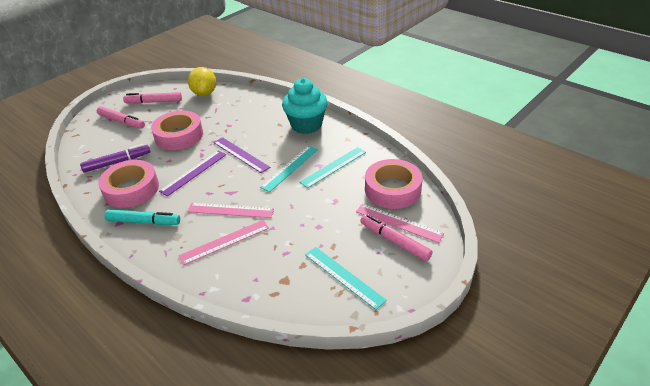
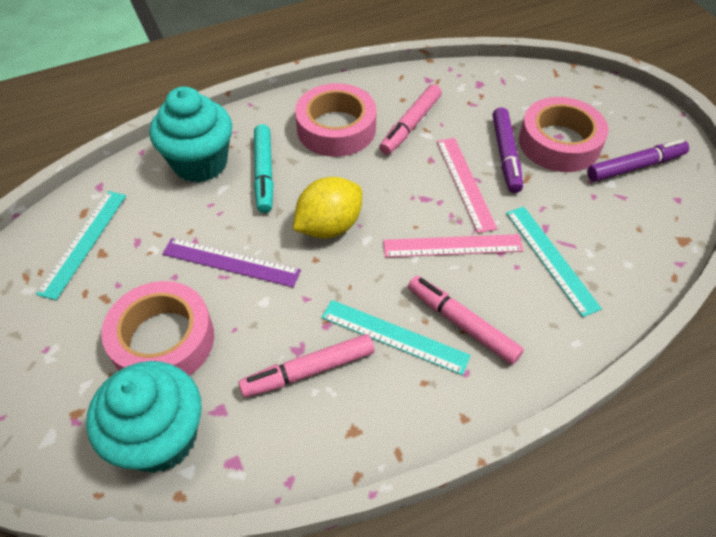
pink ruler: [178,220,269,265] [187,203,274,218] [356,204,444,243] = 3 -> [383,234,523,257] [437,138,497,233] = 2
purple marker: [80,144,151,173] = 1 -> [492,107,523,193] [587,139,689,182] = 2
purple ruler: [159,151,226,196] [214,137,270,173] = 2 -> [162,238,301,287] = 1
turquoise cupcake: [282,78,328,134] = 1 -> [86,361,202,473] [150,87,232,183] = 2

